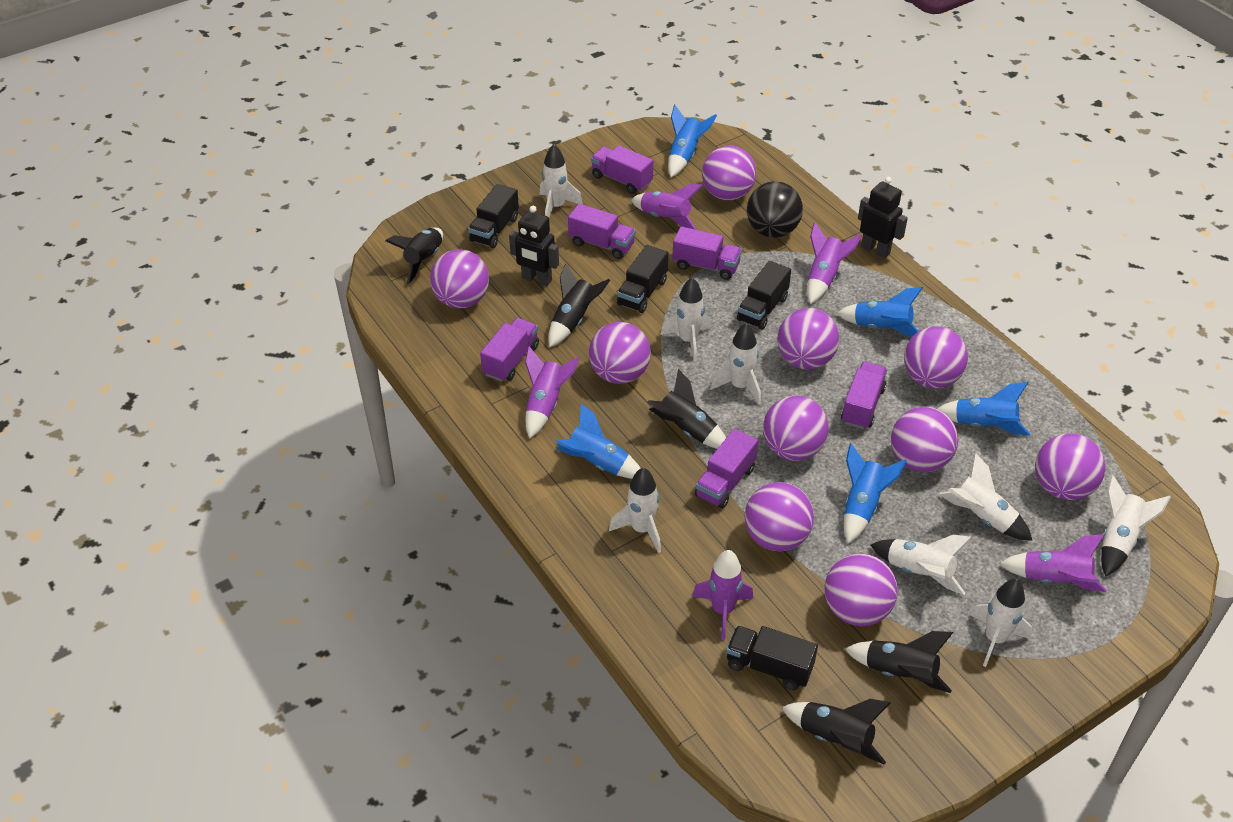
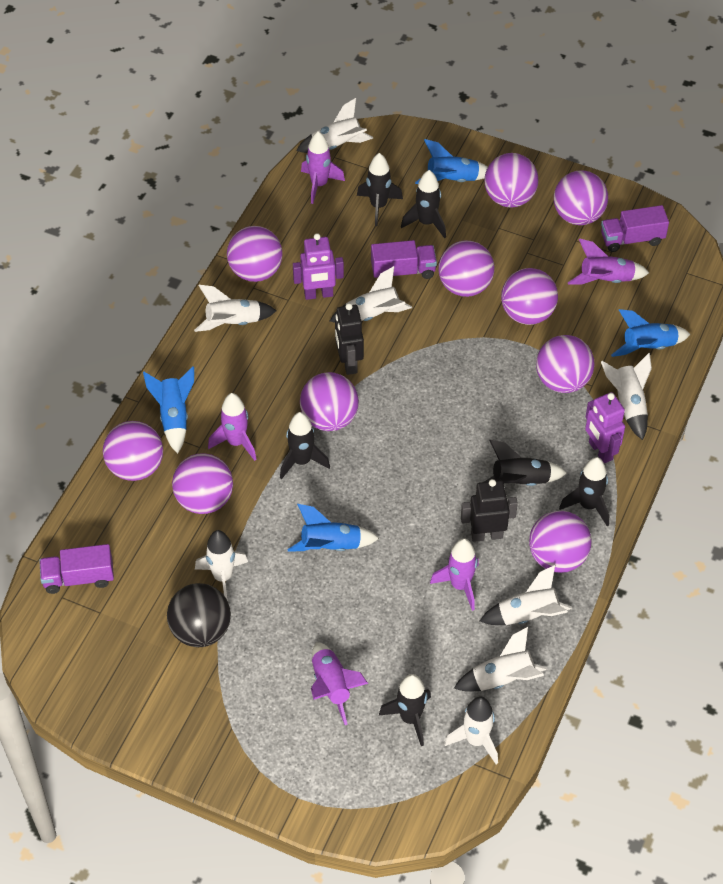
black rocket: [385,228,443,285] [548,263,610,347] [647,369,726,449] [782,699,891,765] [845,631,953,693] = 5 -> [280,412,330,479] [357,153,403,226] [379,674,431,746] [401,170,446,239] [484,440,567,486] [559,457,609,526] = 6
black truck: [468,184,519,248] [617,245,668,313] [726,626,818,690] [737,261,791,330] = 4 -> none = 0
blue rocket: [556,403,641,479] [668,105,717,177] [836,287,923,337] [844,443,906,543] [938,382,1030,436] = 5 -> [143,367,194,454] [288,504,379,552] [415,139,488,184] [611,309,690,357] = 4
purple robot: none = 0 -> [293,233,344,300] [585,392,625,463] = 2
purple truck: [480,318,539,382] [568,204,636,259] [591,145,653,194] [672,226,742,280] [695,429,758,509] [841,362,887,429] = 6 -> [39,544,114,594] [371,240,437,279] [601,205,669,252] = 3

